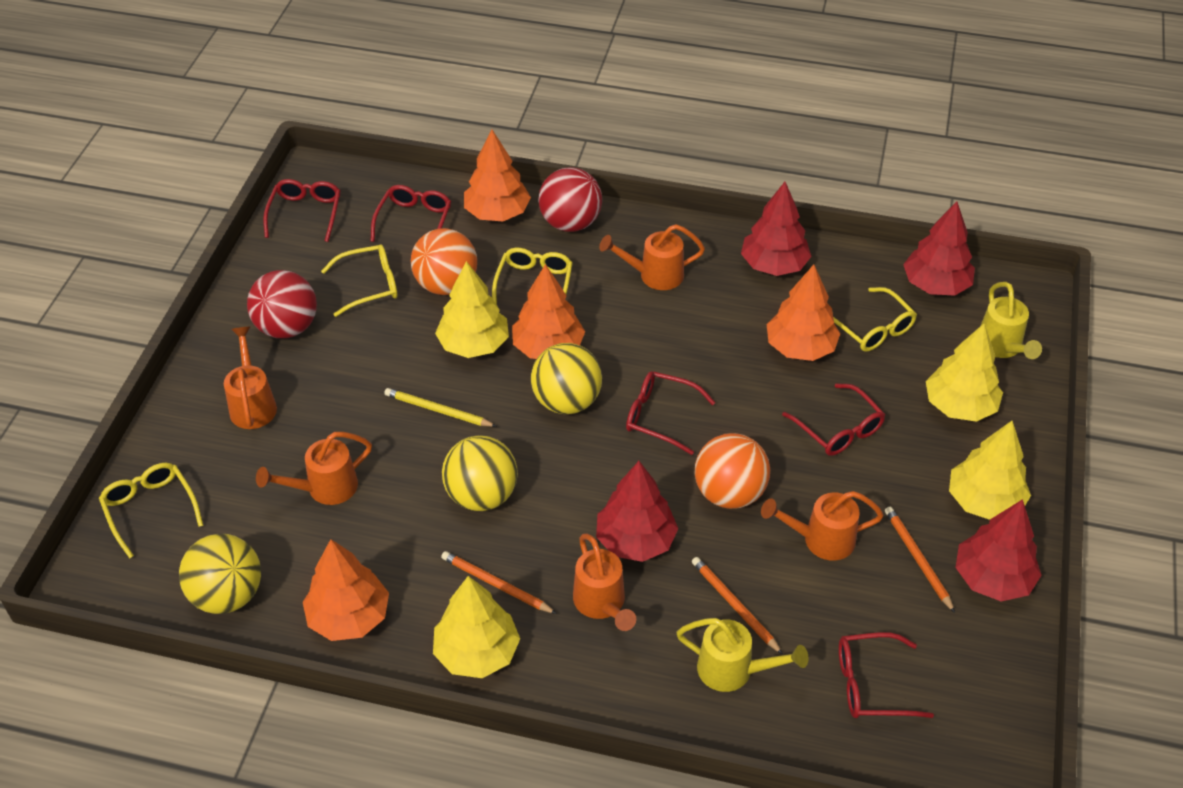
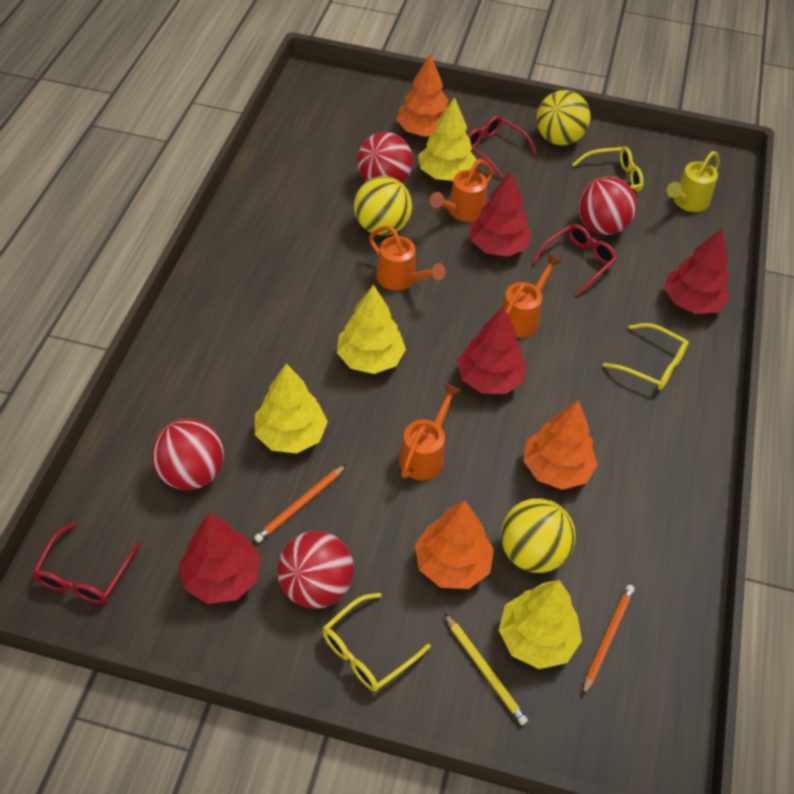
orange ball: [411,228,477,295] [695,433,770,509] = 2 -> none = 0
orange pencil: [441,551,557,614] [692,557,783,654] [885,507,955,613] = 3 -> [254,465,346,543] [582,585,635,696] = 2
orange tree: [303,539,389,641] [464,129,531,221] [512,264,585,359] [767,265,841,361] = 4 -> [396,54,448,137] [415,500,494,589] [523,400,598,490] = 3
orange watering can: [224,327,277,429] [256,432,372,505] [573,534,636,631] [599,224,705,290] [761,491,884,561] = 5 -> [369,226,445,290] [399,383,462,480] [430,159,493,222] [501,254,562,338] = 4
red ball: [247,270,317,338] [538,167,602,232] = 2 -> [151,419,224,490] [277,531,354,608] [357,132,413,183] [578,176,637,235] = 4
red glasses: [263,179,341,242] [370,185,451,242] [626,371,716,455] [782,383,885,456] [839,632,934,718] = 5 -> [32,522,140,604] [467,115,537,178] [532,224,617,295] = 3
yellow glasses: [99,463,204,558] [321,245,398,317] [492,248,573,305] [833,287,917,352] = 4 -> [323,593,431,692] [572,146,644,192] [603,323,689,390] = 3
yellow watering can: [676,618,809,692] [981,282,1042,359] = 2 -> [667,151,720,212] = 1

